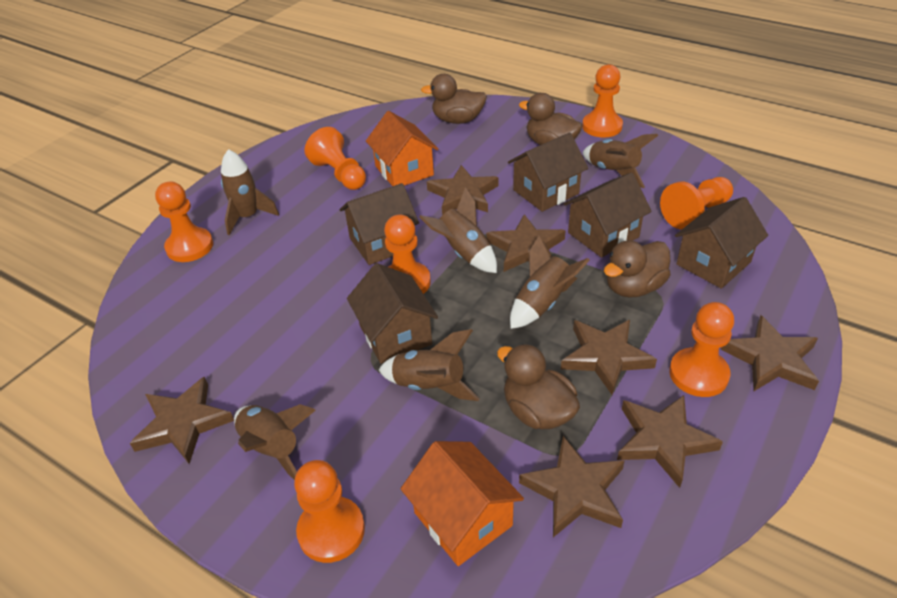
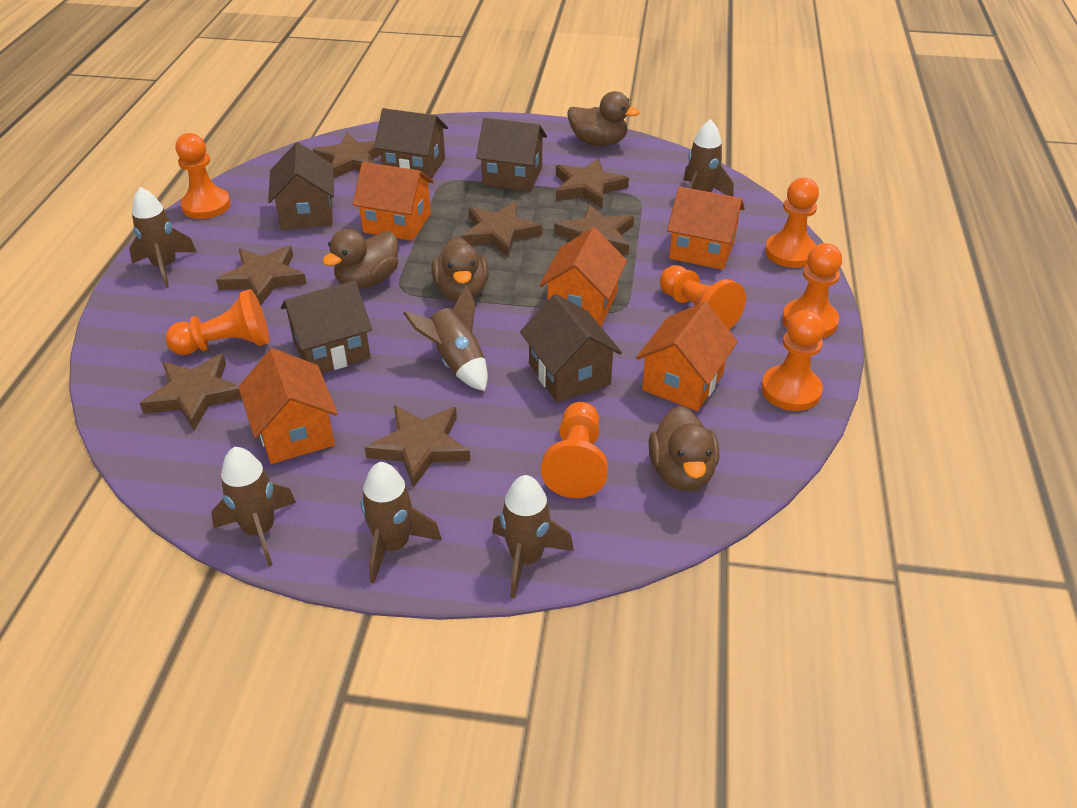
orange house: [366,111,438,186] [401,441,524,566] = 2 -> [238,348,338,464] [353,162,434,241] [540,227,627,327] [636,302,738,411] [667,187,745,270] = 5

